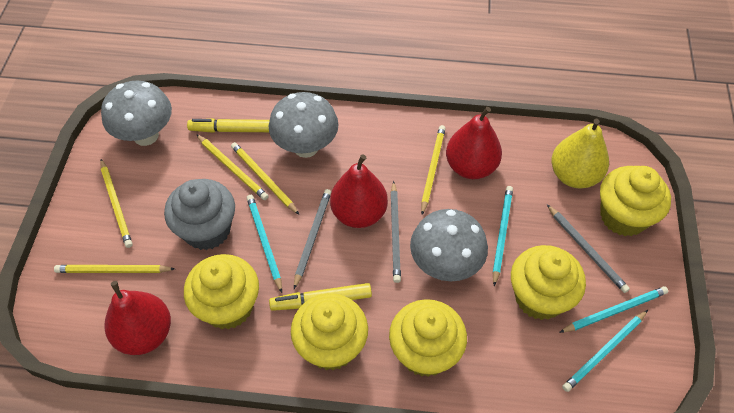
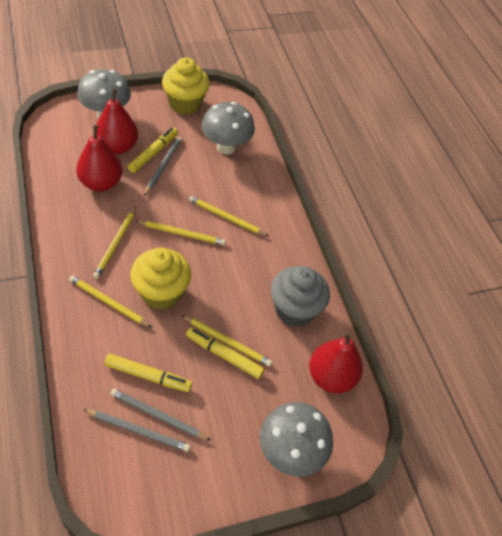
turquoise pencil: [247,195,282,293] [492,186,513,286] [559,286,668,333] [562,310,648,392] = 4 -> none = 0
yellow cupcake: [184,254,259,329] [291,293,368,370] [389,299,467,377] [511,245,586,320] [600,166,671,236] = 5 -> [130,248,191,310] [162,57,210,115] = 2
yellow marker: [187,118,270,133] [269,283,372,311] = 2 -> [105,354,192,392] [128,127,178,173] [186,327,265,379] = 3
yellow pear: [552,119,609,188] = 1 -> none = 0

